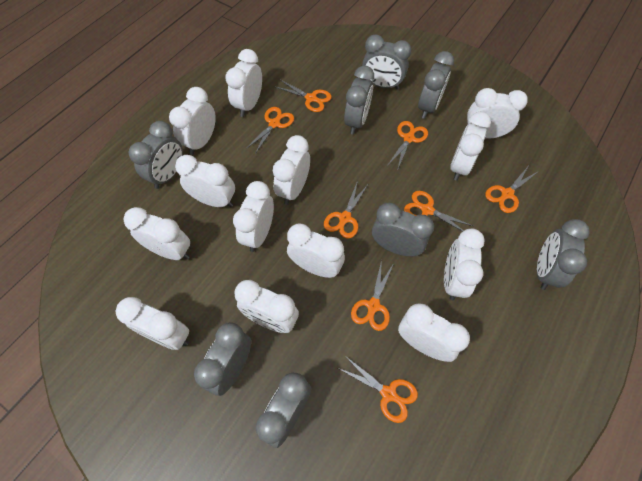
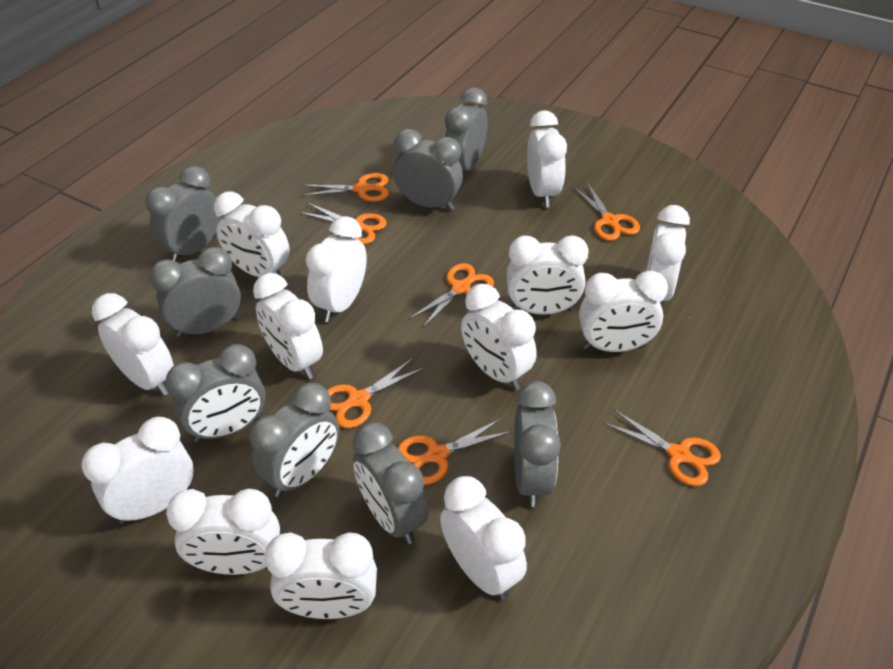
orange scissors: [246,107,294,154] [274,80,332,112] [324,181,368,238] [338,355,418,423] [351,260,394,331] [387,121,428,168] [404,191,473,231] [485,167,539,213] = 8 -> [298,202,387,244] [301,173,389,202] [327,358,425,428] [398,418,512,485] [409,263,494,329] [574,182,640,241] [604,409,721,486] = 7

